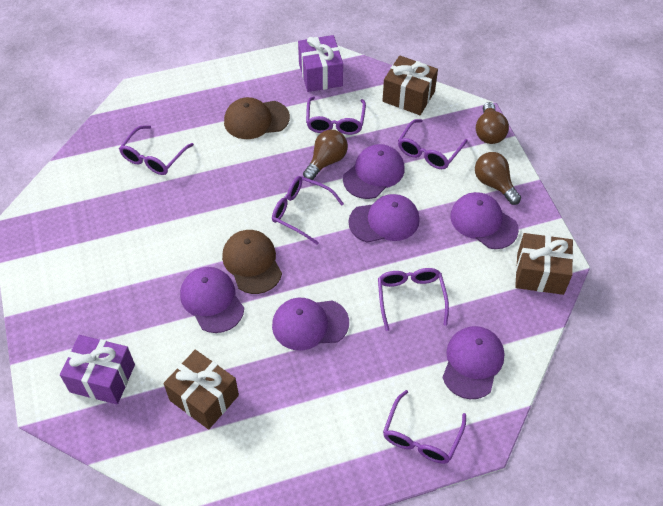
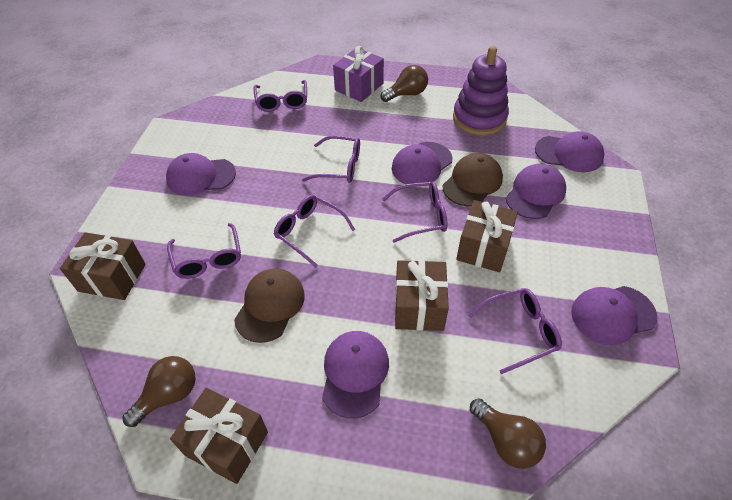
brown gift: [164,350,239,429] [382,56,438,115] [515,233,573,295] = 3 -> [60,232,146,300] [170,388,268,484] [395,260,449,331] [456,200,518,272] = 4
purple gift: [60,335,135,405] [298,35,343,92] = 2 -> [333,46,384,102] = 1
purple stacking toy: none = 0 -> [453,46,509,135] = 1

